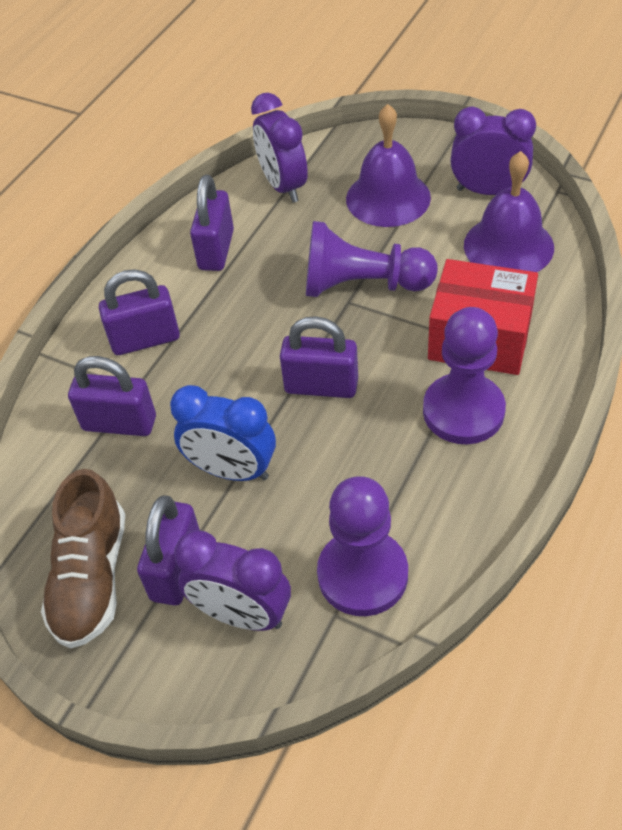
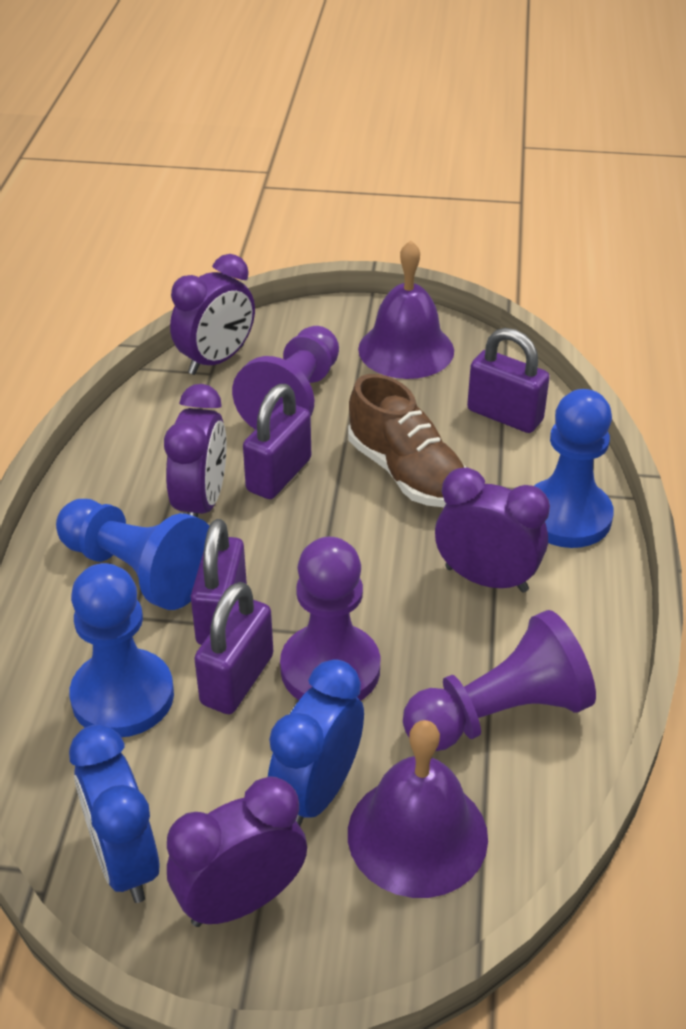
blue clock: [170,385,276,481] = 1 -> [69,724,159,903] [268,659,364,826] = 2
blue pawn: none = 0 -> [56,499,209,610] [69,563,174,737] [534,389,614,548] = 3
purple clock: [174,530,291,631] [251,93,308,203] [450,107,536,195] = 3 -> [164,384,227,518] [167,776,307,927] [170,254,255,375] [435,467,550,593] = 4
purple padlock: [68,356,156,436] [99,269,180,355] [137,495,200,606] [190,175,234,271] [280,316,358,398] = 5 -> [191,519,247,645] [194,582,273,714] [243,384,311,499] [467,328,550,433] = 4
red box: [428,259,538,375] = 1 -> none = 0

